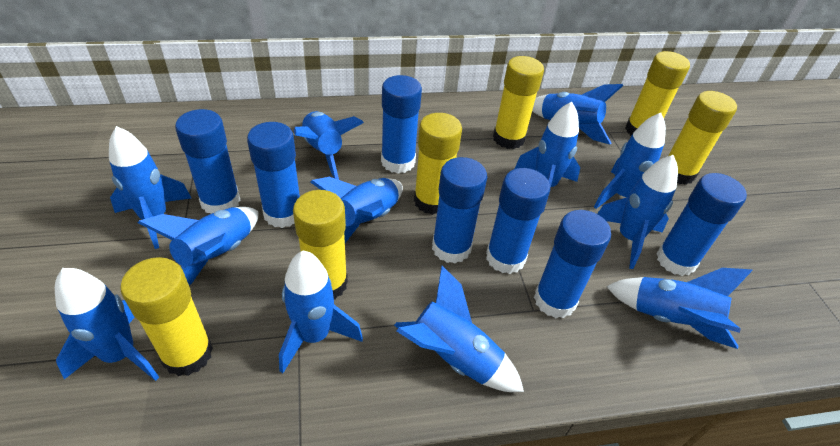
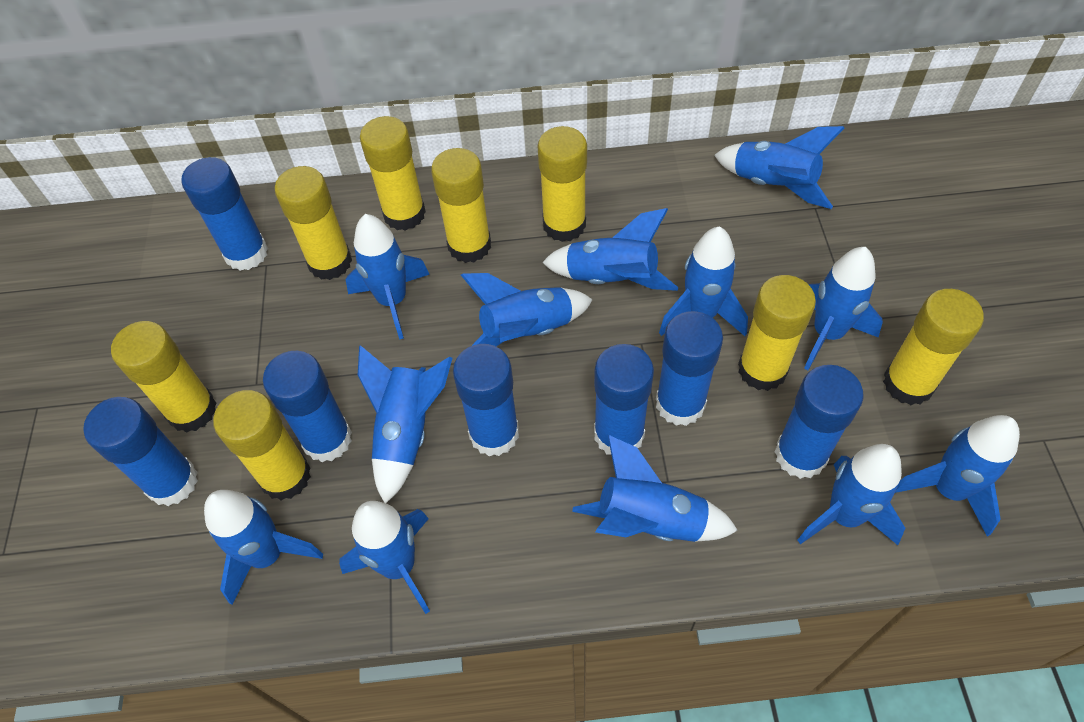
yellow glue stick: [120,257,213,376] [293,190,348,300] [414,113,462,215] [493,56,544,149] [625,51,690,136] [668,91,737,185] = 6 -> [111,321,216,433] [213,390,311,500] [275,166,352,280] [360,116,426,231] [431,148,491,263] [538,126,587,242] [738,275,816,391] [883,289,984,405] = 8

